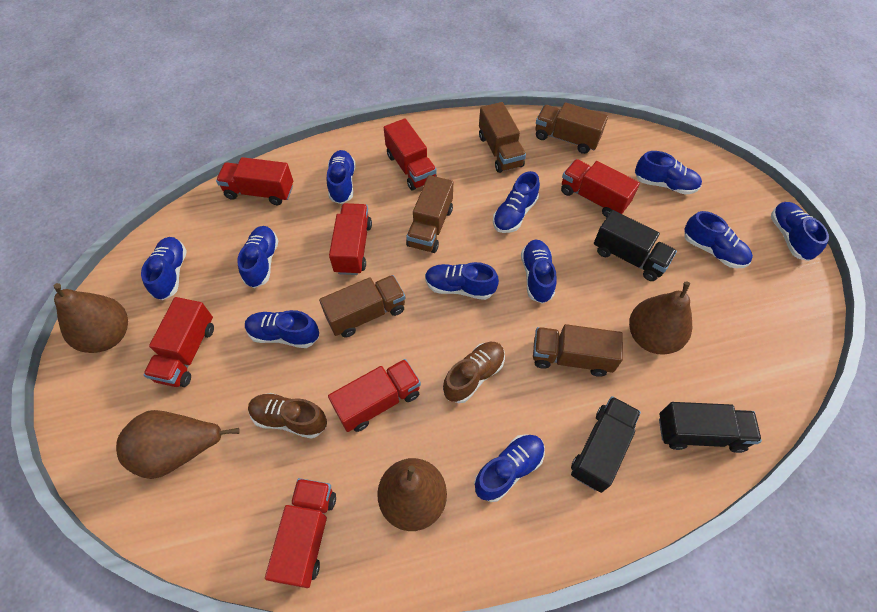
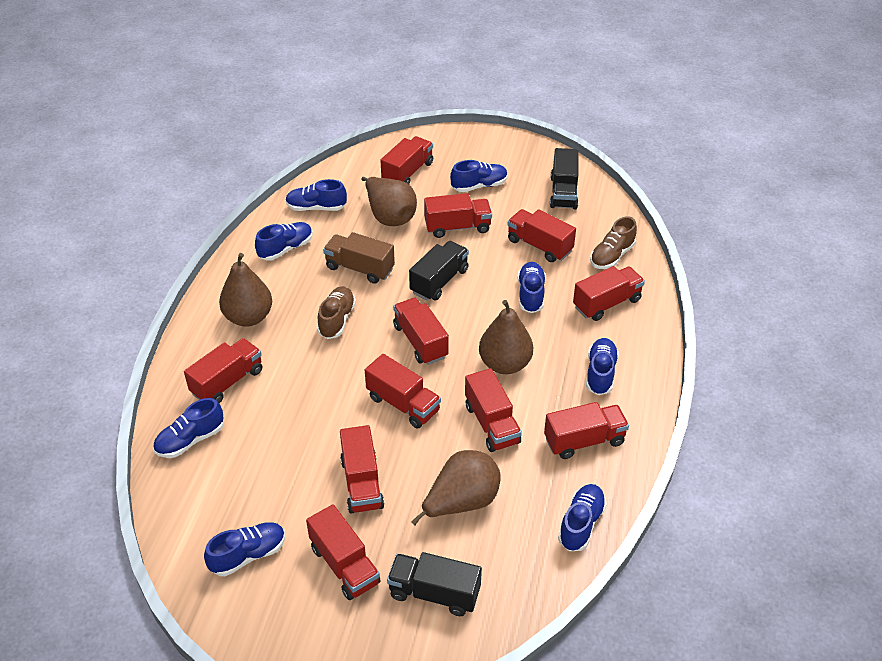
blue shoe: [141,237,187,300] [237,226,278,288] [245,310,319,348] [326,150,356,204] [425,262,499,300] [474,434,545,502] [493,171,540,233] [521,239,557,304] [635,151,702,195] [684,211,753,268] [771,202,829,261] = 11 -> [153,398,223,458] [204,522,285,576] [255,222,313,261] [285,179,347,211] [450,160,508,192] [517,262,546,313] [558,484,607,551] [586,338,619,395] = 8
brown truck: [319,275,406,338] [406,175,453,253] [479,102,526,173] [533,324,623,377] [535,102,608,154] = 5 -> [323,232,395,284] = 1
red truck: [144,297,214,387] [216,157,293,205] [265,478,336,588] [328,359,421,432] [329,203,372,275] [384,118,437,191] [561,159,640,217] = 7 -> [184,338,262,403] [306,504,381,600] [340,425,384,514] [365,354,441,429] [380,136,433,184] [393,298,449,365] [424,193,492,238] [465,368,522,452] [507,209,576,262] [544,402,629,459] [573,266,645,321] = 11

